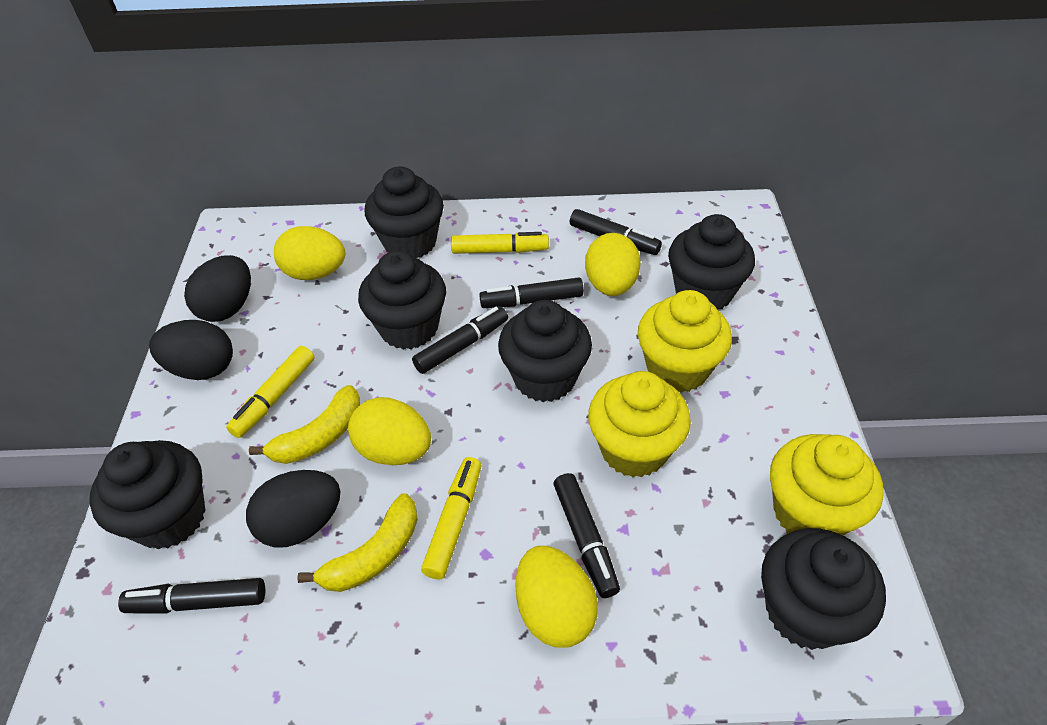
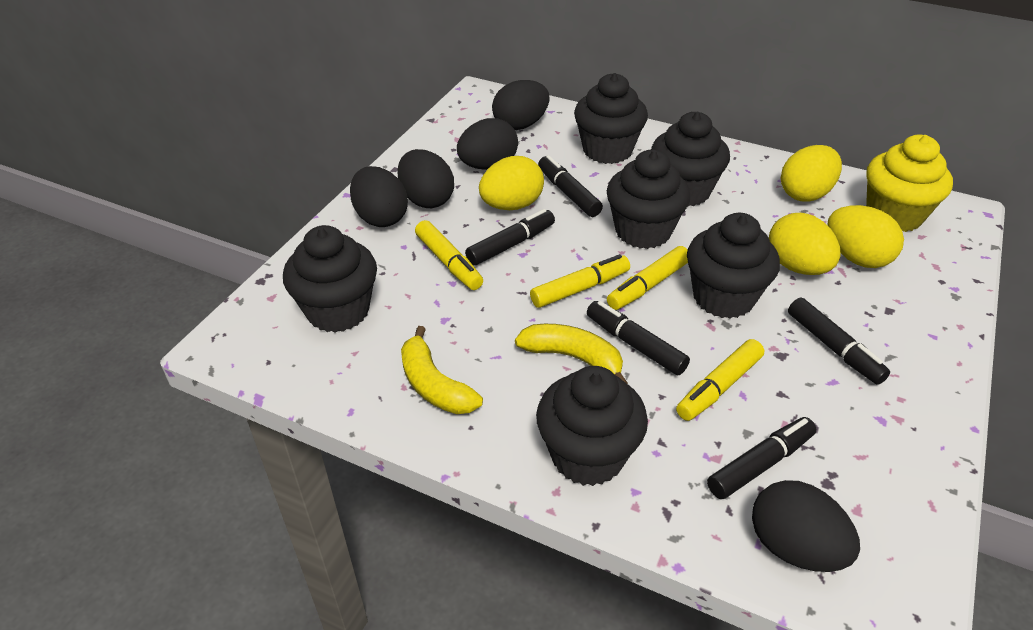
black egg: [149,320,233,380] [184,255,251,322] [246,470,340,547] = 3 -> [350,166,408,227] [397,149,454,208] [457,118,518,170] [492,80,550,130] [752,480,860,572] = 5
yellow cupcake: [588,371,691,477] [638,290,732,393] [770,434,883,536] = 3 -> [866,134,953,232] = 1
yellow marker: [226,346,315,438] [421,457,482,579] [451,232,549,254] = 3 -> [415,220,483,290] [530,254,630,308] [607,246,688,310] [676,339,764,421] = 4

